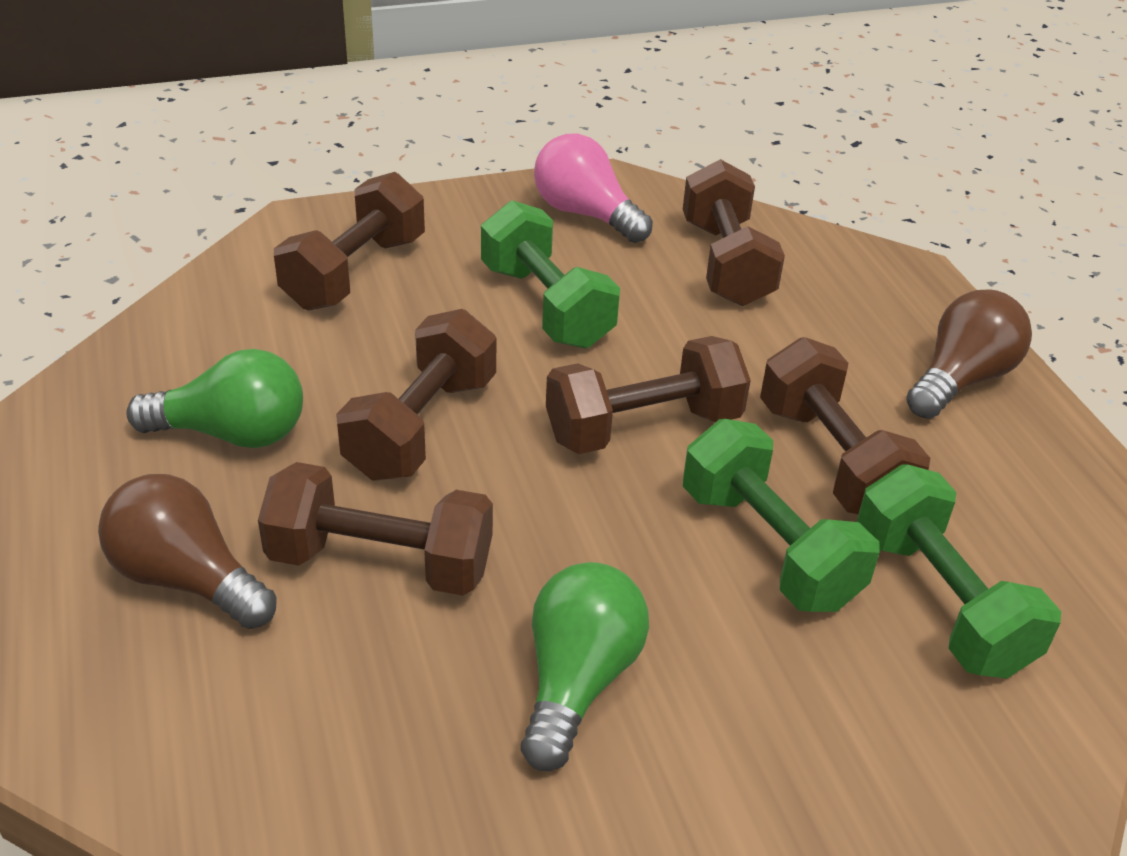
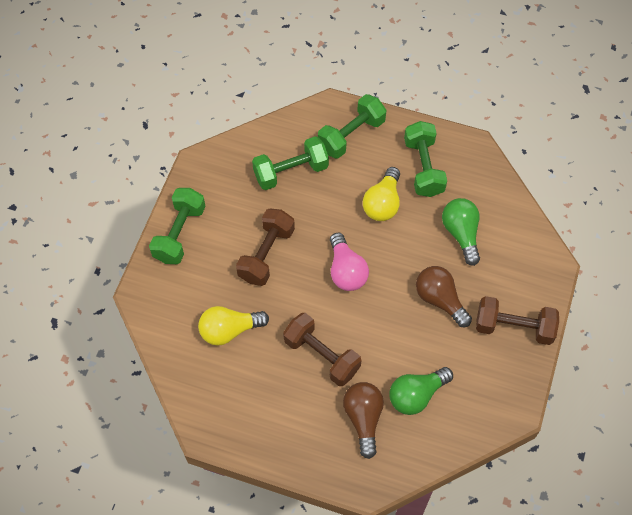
brown dumbbell: [258,462,493,596] [274,172,425,310] [336,309,496,481] [546,336,751,454] [683,159,785,306] [760,337,930,515] = 6 -> [236,208,295,286] [283,313,362,386] [476,296,559,345] = 3
green dumbbell: [481,200,620,349] [683,419,880,612] [857,464,1061,678] = 3 -> [149,188,206,264] [252,136,329,190] [318,94,386,159] [404,121,447,197] = 4
yellow light bulb: none = 0 -> [198,306,269,346] [363,167,400,221] = 2

